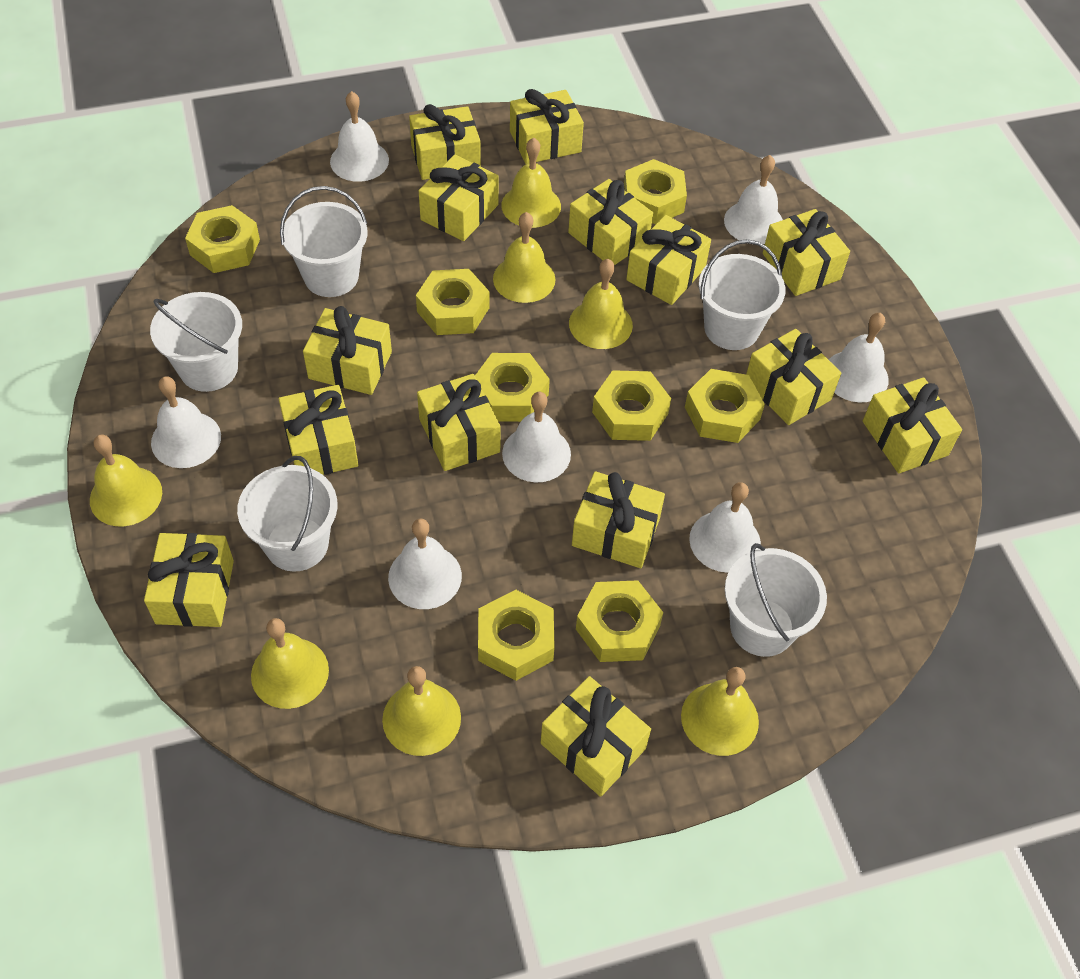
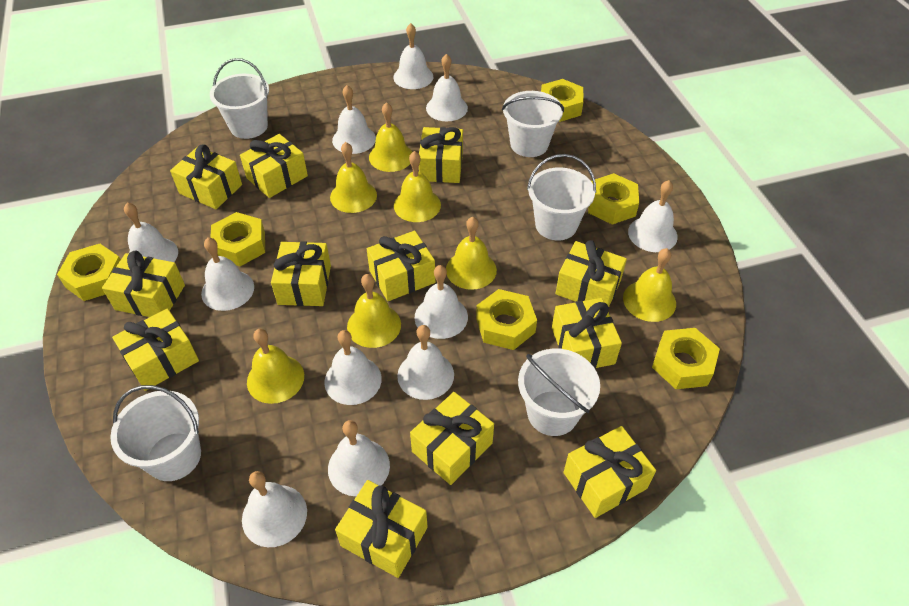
white bell: [151,376,221,468] [330,91,389,182] [388,519,462,609] [502,392,571,482] [689,482,761,573] [724,155,783,244] [828,313,889,402] = 7 -> [124,203,178,262] [201,237,254,311] [242,471,307,547] [324,330,382,405] [328,420,390,496] [332,85,376,154] [393,23,433,89] [397,325,454,400] [415,265,468,339] [426,54,468,121] [628,180,678,252] = 11
yellow gift: [144,533,234,627] [279,385,358,475] [303,306,392,395] [409,104,481,180] [417,374,501,471] [419,154,499,241] [510,89,584,164] [541,676,651,797] [568,179,653,265] [572,471,665,568] [626,215,711,305] [746,329,841,425] [763,209,850,296] [863,377,962,473] = 14 -> [102,251,185,317] [112,308,199,391] [170,144,242,209] [240,134,308,198] [271,241,331,306] [335,480,428,578] [367,231,436,301] [410,392,494,485] [419,127,463,183] [552,298,622,369] [556,240,627,307] [563,426,656,518] = 12
yellow nut: [185,205,260,273] [416,269,489,335] [475,353,550,422] [478,590,555,681] [576,580,663,662] [592,370,671,441] [624,159,687,225] [685,369,765,443] = 8 -> [57,244,121,301] [210,212,265,266] [476,289,537,350] [541,79,583,122] [588,173,639,225] [652,328,720,389] = 6

